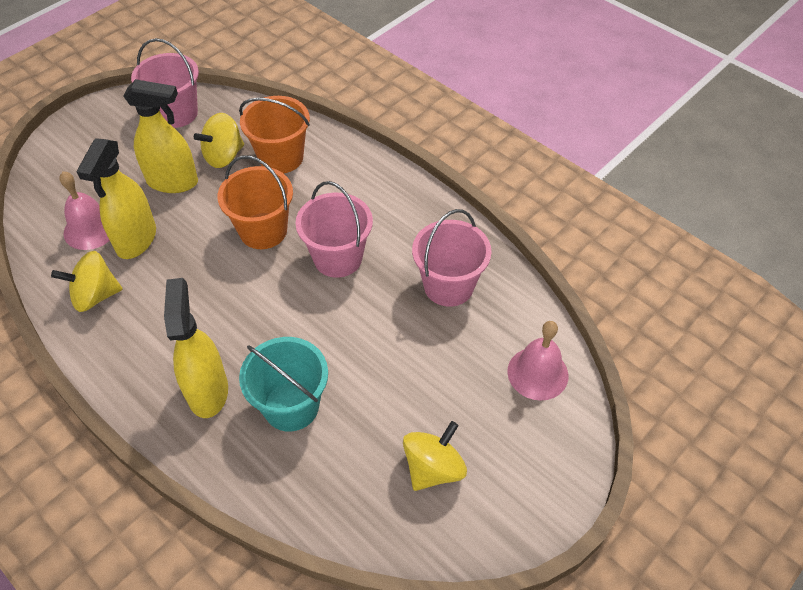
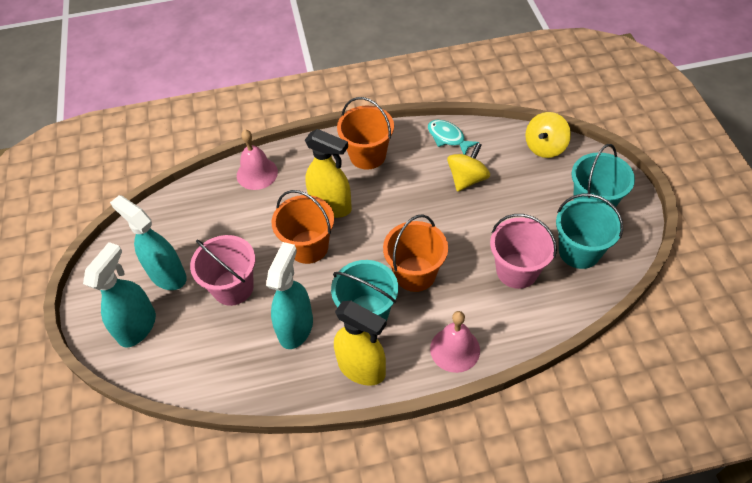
orange bucket: [217,155,293,249] [239,96,310,173] = 2 -> [272,190,334,264] [337,97,394,170] [383,214,448,292] = 3
pink bucket: [131,38,199,128] [295,181,373,278] [412,209,492,307] = 3 -> [190,235,255,306] [490,214,557,289] = 2
turquoise bucket: [239,337,328,432] = 1 -> [331,260,398,321] [556,194,623,269] [572,144,635,210] = 3
turquoise fish: none = 0 -> [428,120,479,155] = 1
turquoise spray bottle: none = 0 -> [83,242,156,348] [110,195,187,290] [266,242,313,349] = 3
yellow spinning top: [51,251,123,312] [194,113,244,168] [403,421,467,491] = 3 -> [447,143,490,192] [525,112,571,158] = 2
yellow spray bottle: [76,138,156,259] [123,79,198,193] [164,278,228,418] = 3 -> [305,129,352,218] [334,301,387,386] = 2

